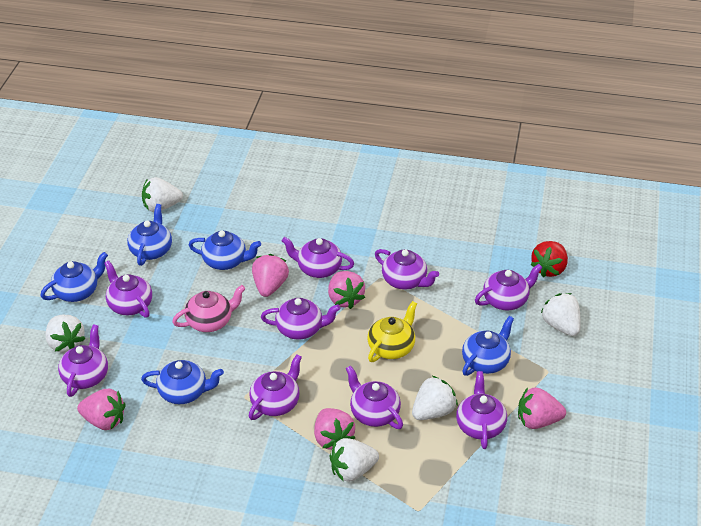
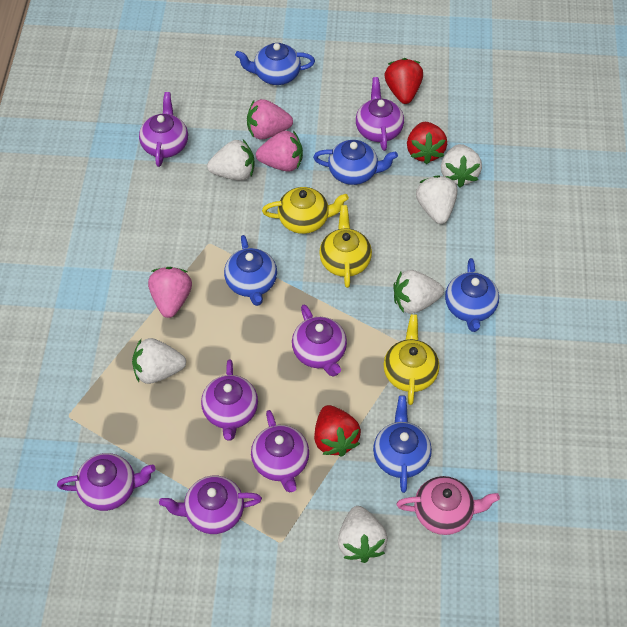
pink strawberry: [77,389,126,430] [252,254,289,297] [314,408,355,450] [328,271,365,309] [518,387,566,429] = 5 -> [148,267,192,318] [247,99,293,140] [256,131,303,172] = 3
purple teapot: [58,325,108,397] [105,260,152,318] [249,354,302,420] [261,298,340,340] [282,237,354,278] [346,365,403,429] [375,249,439,290] [456,371,507,449] [475,264,543,311] = 9 -> [57,453,156,511] [139,92,188,167] [159,476,262,534] [201,359,258,441] [251,410,309,492] [292,305,347,377] [356,77,404,151] = 7
red strawberry: [531,241,568,277] = 1 -> [314,405,361,457] [385,58,423,104] [407,122,447,164] = 3
white strawberry: [45,315,86,352] [142,177,183,212] [330,438,379,482] [412,376,458,420] [541,293,581,336] = 5 -> [132,338,186,384] [207,140,255,181] [338,506,388,563] [394,270,444,314] [416,175,457,224] [441,144,482,188] = 6
yellow teapot: [367,301,417,362] = 1 -> [262,187,349,234] [319,205,372,288] [384,314,439,405] = 3

